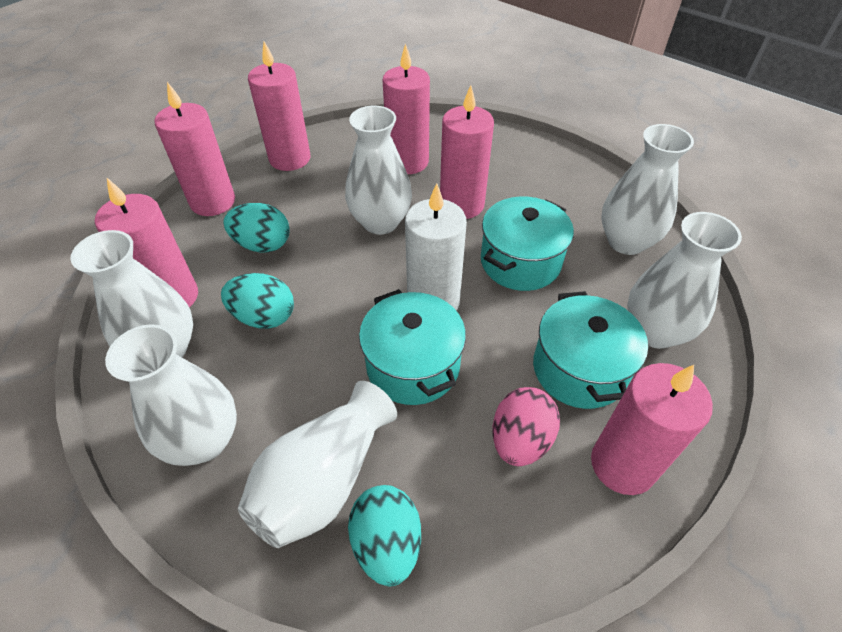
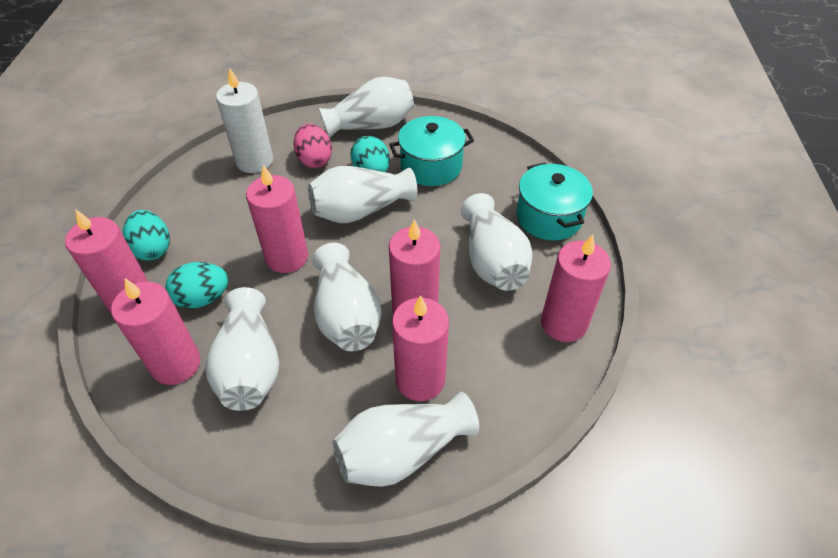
turquoise pot: [359,289,466,405] [481,197,574,291] [533,291,648,409] = 3 -> [389,116,474,186] [516,163,593,240] = 2

